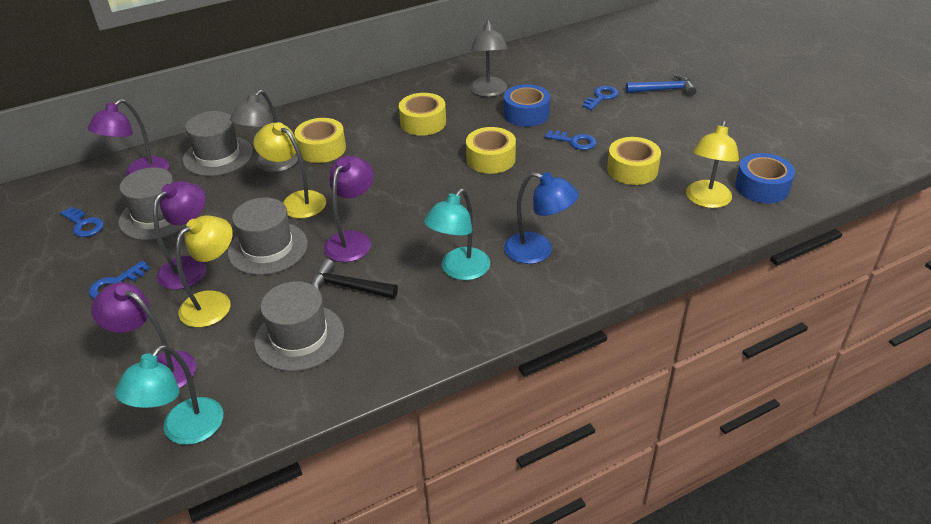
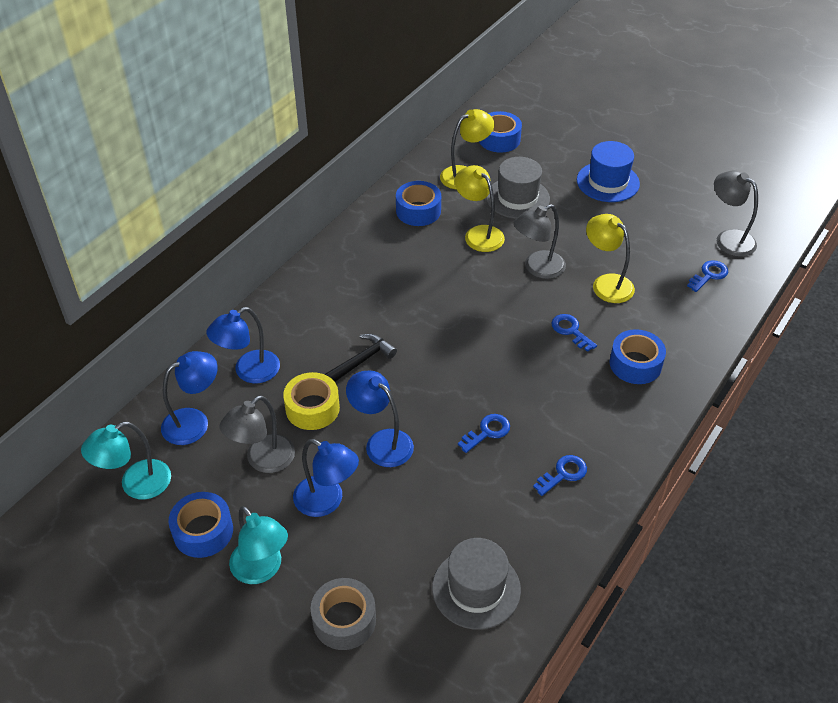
blue hammer: [626,74,696,96] = 1 -> none = 0
blue hat: none = 0 -> [577,141,640,202] = 1
blue lamp: [504,172,579,264] = 1 -> [161,351,218,445] [206,307,280,383] [293,439,359,517] [346,370,414,467] = 4
blue tape: [504,84,550,127] [735,153,795,204] = 2 -> [169,492,233,558] [396,181,441,226] [479,111,522,153] [610,329,666,384] = 4
grey hat: [119,167,187,240] [183,111,253,176] [228,198,308,275] [254,281,344,372] = 4 -> [432,538,521,630] [486,157,550,219] = 2
grey lamp: [230,90,298,172] [470,20,508,97] = 2 -> [219,395,295,473] [514,204,566,279] [714,170,758,257] = 3
grey tape: none = 0 -> [311,578,376,650] = 1
purple lamp: [88,99,169,176] [91,282,196,389] [153,181,207,290] [324,156,374,262] = 4 -> none = 0
yellow tape: [295,118,346,163] [399,93,446,136] [466,127,516,174] [607,137,661,185] = 4 -> [283,372,340,430] = 1

